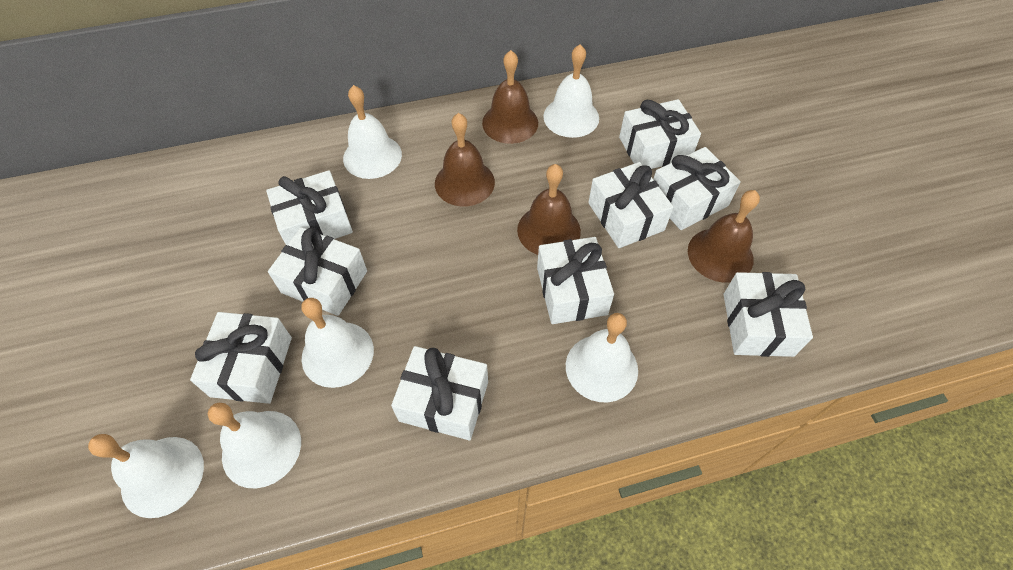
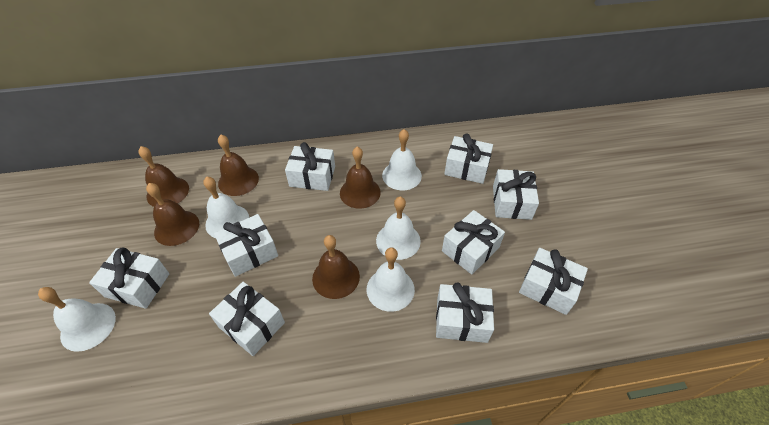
brown bell: [435,113,495,207] [482,50,538,144] [517,164,581,255] [688,190,760,283] = 4 -> [138,146,189,207] [146,183,199,246] [218,135,259,196] [312,235,360,299] [340,147,381,209] = 5
white bell: [88,434,204,518] [208,403,301,488] [301,298,374,388] [343,85,402,179] [543,44,599,138] [566,313,638,402] = 6 -> [38,287,116,352] [204,177,249,238] [366,247,415,312] [376,197,421,260] [382,129,422,190] = 5

